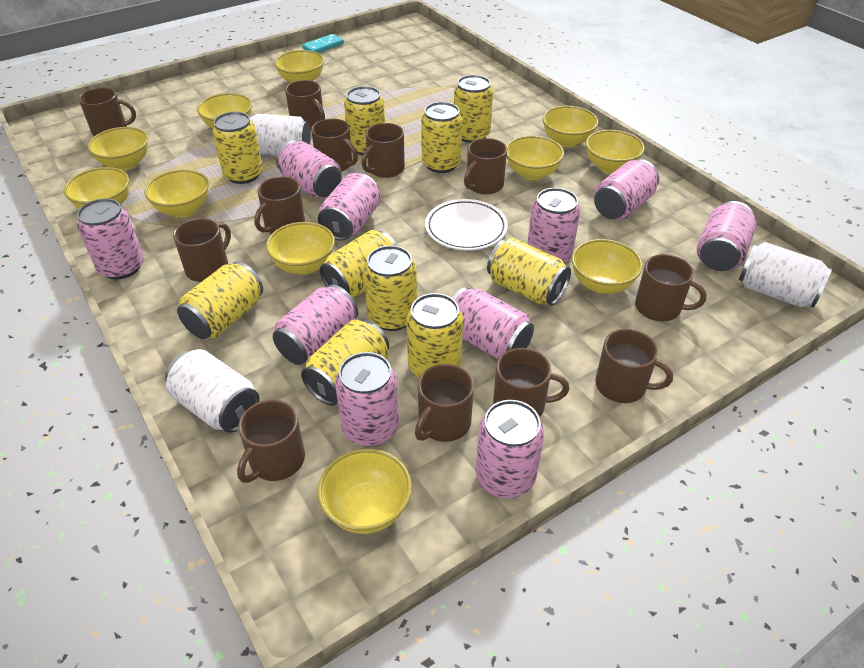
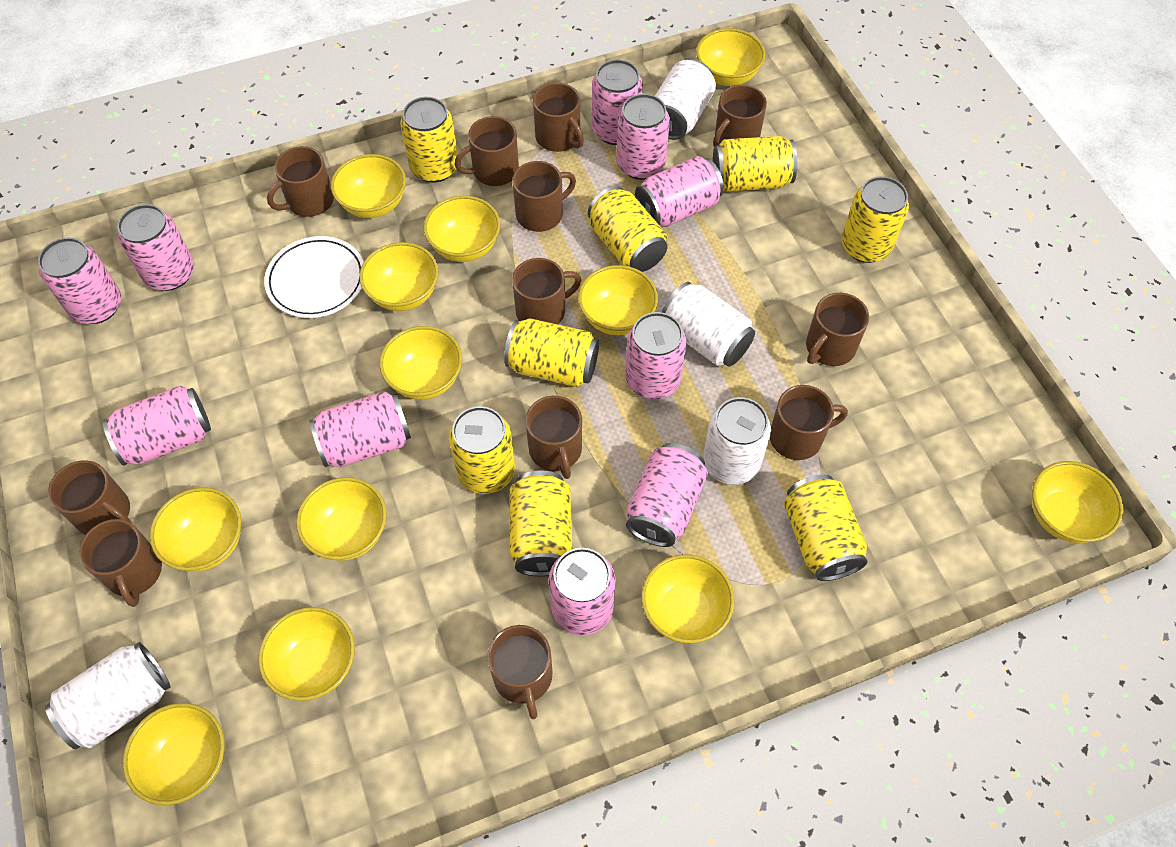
turquoise domino: [302,34,344,53] = 1 -> none = 0
white can: [165,349,260,433] [249,114,311,155] [739,242,832,308] = 3 -> [45,642,170,749] [655,59,716,140] [662,282,755,367] [703,397,771,485] = 4
yellow bowl: [64,167,129,209] [88,127,148,171] [144,170,209,217] [197,93,252,129] [266,222,335,275] [274,50,324,83] [317,449,412,534] [506,136,564,180] [542,106,598,147] [572,239,643,294] [586,130,645,174] = 11 -> [123,703,225,805] [150,487,242,572] [258,607,355,701] [296,477,387,561] [331,154,406,218] [359,242,439,311] [379,326,462,400] [424,196,500,262] [578,265,658,335] [641,554,735,643] [696,28,765,86] [1032,461,1123,543] = 12
yellow can: [177,261,263,339] [212,111,263,184] [301,319,389,406] [320,230,397,298] [344,86,385,155] [364,245,417,331] [406,293,463,378] [421,102,462,173] [454,75,493,143] [487,238,571,305] = 10 -> [400,97,458,183] [449,406,515,494] [504,318,599,387] [509,470,572,576] [588,186,668,272] [713,136,797,192] [784,475,868,581] [841,176,909,263] = 8

